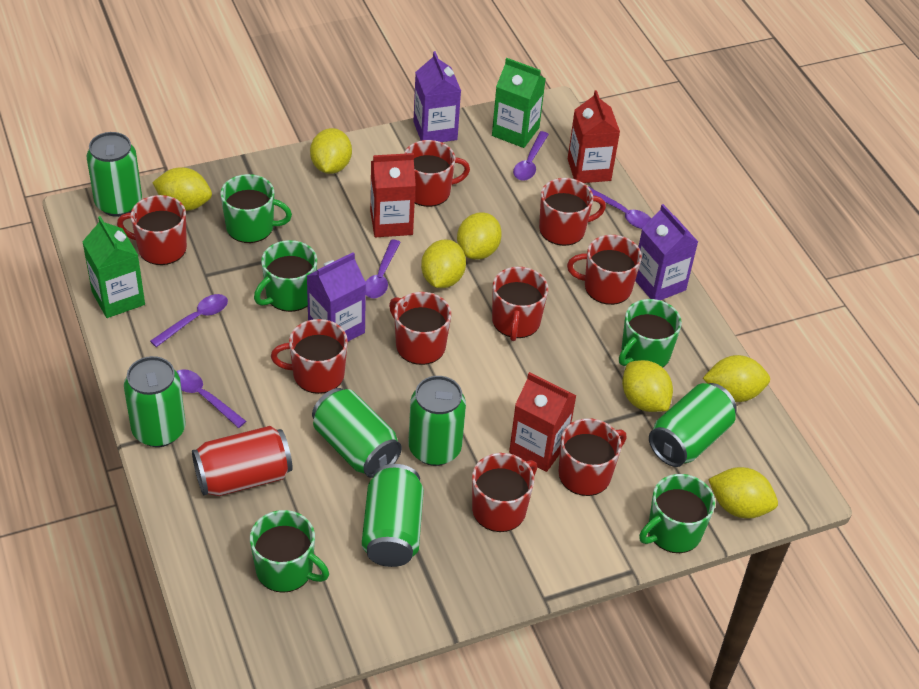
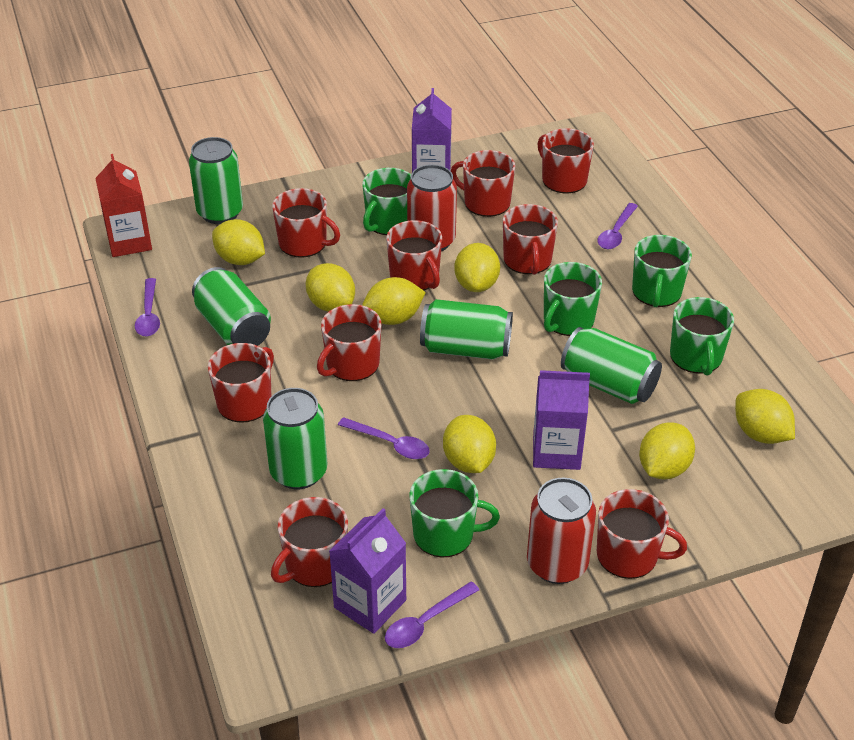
green can: [86,132,142,217] [124,356,186,447] [312,388,402,478] [362,464,424,567] [408,376,466,466] [649,383,737,467] = 6 -> [189,137,243,224] [192,267,271,346] [263,388,327,489] [420,299,513,360] [561,327,662,404] = 5
green carton: [82,216,145,318] [492,58,546,148] = 2 -> none = 0
purple spoon: [150,294,228,347] [176,369,246,428] [366,239,401,298] [513,131,549,181] [589,187,651,229] = 5 -> [135,278,160,336] [338,417,430,459] [385,581,479,648] [597,203,638,249] = 4
red can: [192,426,292,496] = 1 -> [407,164,457,251] [527,478,596,584] = 2
red carton: [370,153,416,237] [509,372,576,472] [568,90,620,183] = 3 -> [95,154,152,257] = 1

